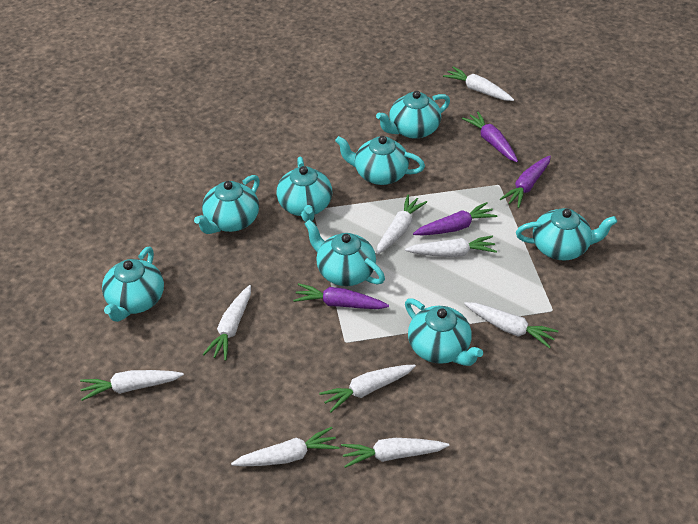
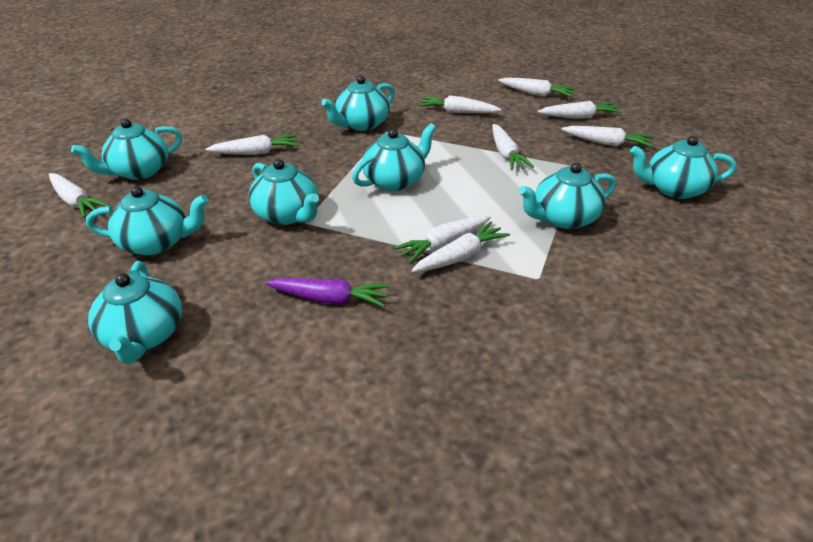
purple carrot: [293,283,389,309] [413,202,498,235] [462,112,518,162] [500,156,551,208] = 4 -> [265,278,390,307] = 1

